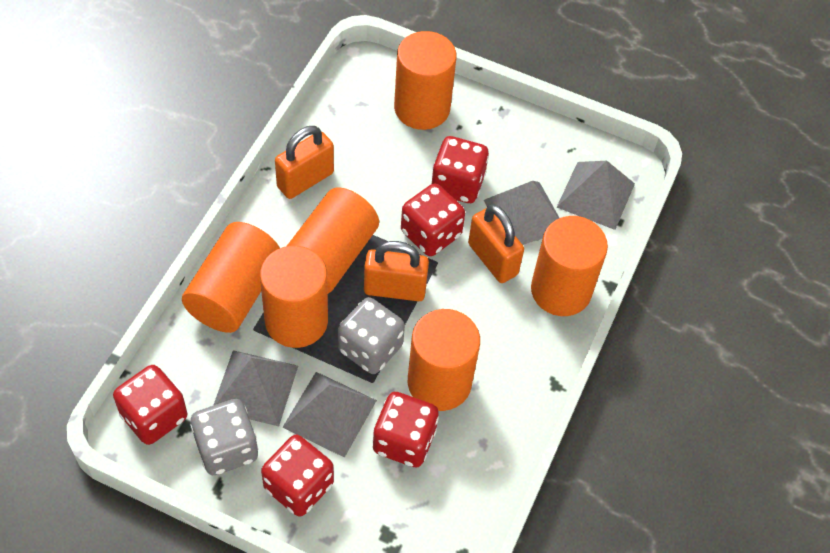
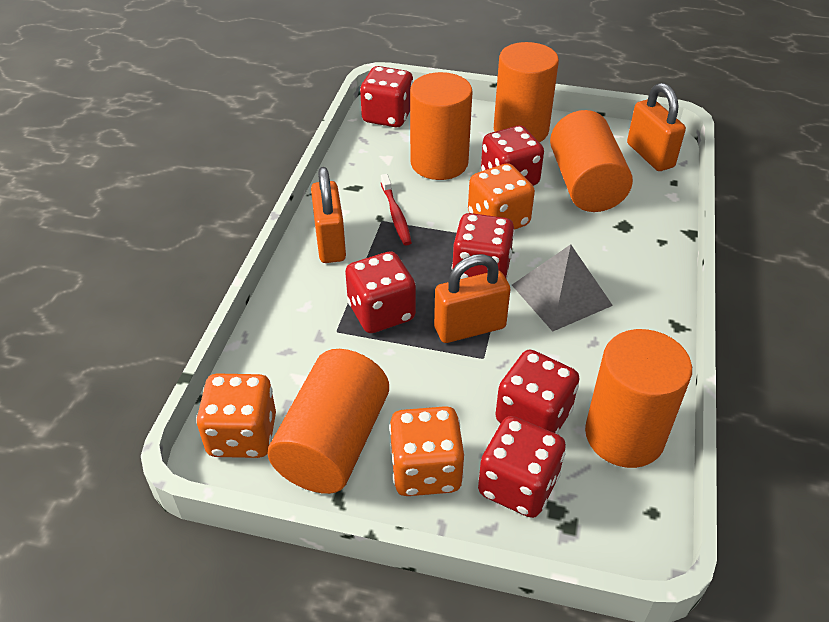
grey dice: [190,399,258,475] [338,297,405,374] = 2 -> none = 0
grey pyramid: [214,350,298,426] [282,372,377,458] [484,181,559,245] [557,161,635,230] = 4 -> [512,244,613,331] = 1
orange cylinder: [182,222,280,333] [260,246,328,348] [287,187,379,294] [394,31,457,130] [408,309,480,411] [531,216,608,316] = 6 -> [268,349,389,494] [410,72,473,180] [494,42,559,142] [550,110,633,212] [585,329,692,468] = 5
orange dice: none = 0 -> [196,373,276,458] [389,406,464,496] [468,163,535,230] = 3
red dice: [113,365,187,445] [261,435,334,517] [373,392,439,468] [401,183,465,256] [432,136,489,203] = 5 -> [345,251,416,333] [360,66,413,127] [452,213,515,279] [478,416,566,518] [481,125,544,186] [495,350,580,434] = 6
red toothbrush: none = 0 -> [381,174,412,245] = 1

